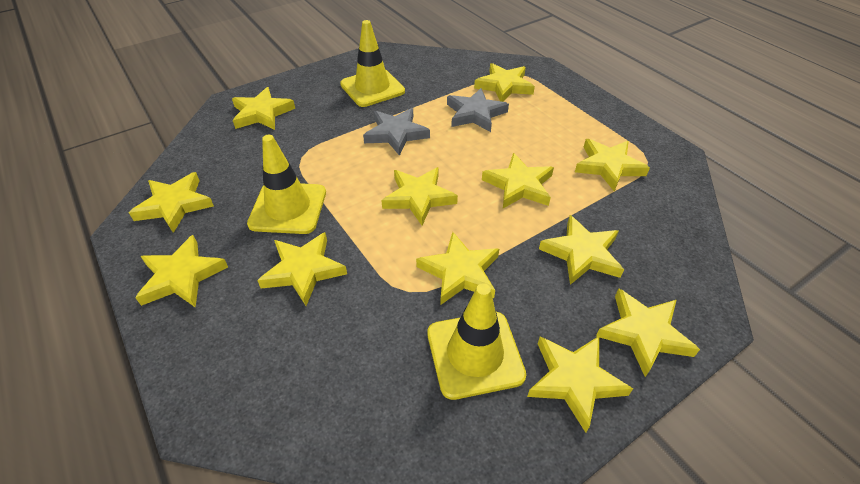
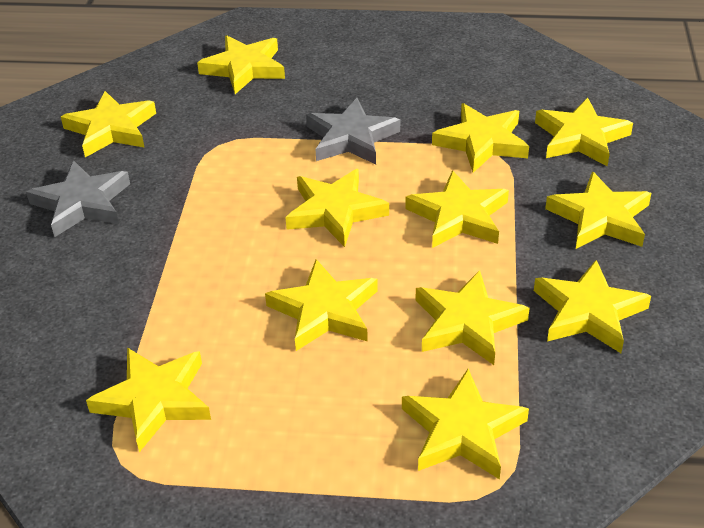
yellow traffic cone: [247,135,326,234] [340,20,405,107] [427,283,526,400] = 3 -> none = 0

